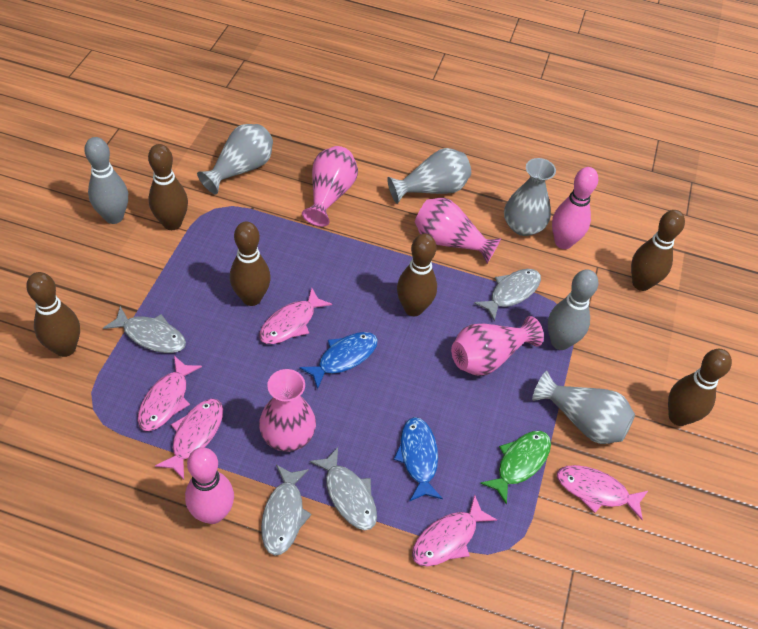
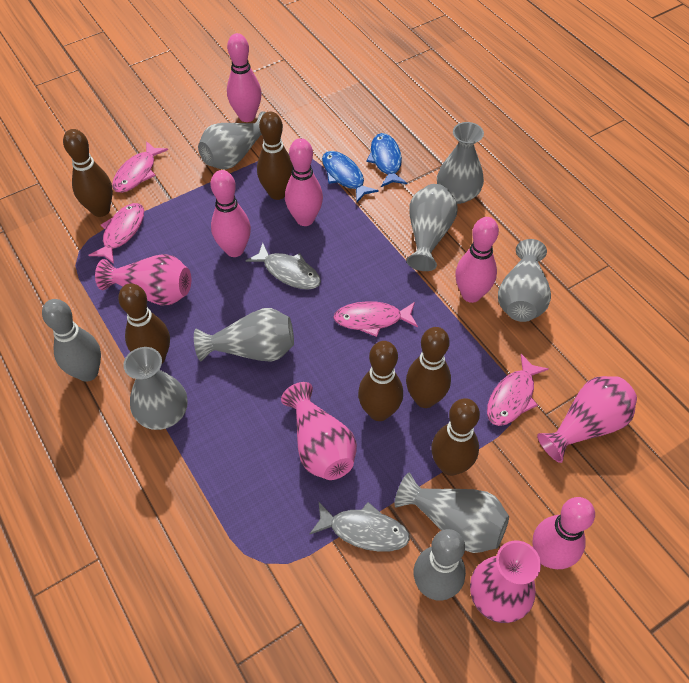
green fish: [480,431,551,505] = 1 -> none = 0
grey fish: [103,306,186,353] [261,465,312,556] [309,447,377,530] [474,269,541,322] = 4 -> [246,243,321,290] [309,502,410,552] = 2
grey vase: [197,124,273,195] [387,148,471,204] [504,158,556,236] [532,371,635,444] = 4 -> [123,347,188,430] [194,308,294,362] [198,111,266,169] [394,473,509,553] [406,184,458,271] [437,122,484,204] [498,239,551,322] = 7
pink bowling pin: [185,447,234,524] [552,167,598,249] = 2 -> [211,170,251,257] [227,33,261,122] [285,138,323,226] [455,217,499,303] [532,497,595,569] = 5
pink fish: [138,356,202,431] [155,399,223,480] [259,288,332,344] [412,495,497,566] [557,465,648,520] = 5 -> [88,203,144,264] [112,141,168,193] [333,301,418,337] [487,354,549,426] = 4

